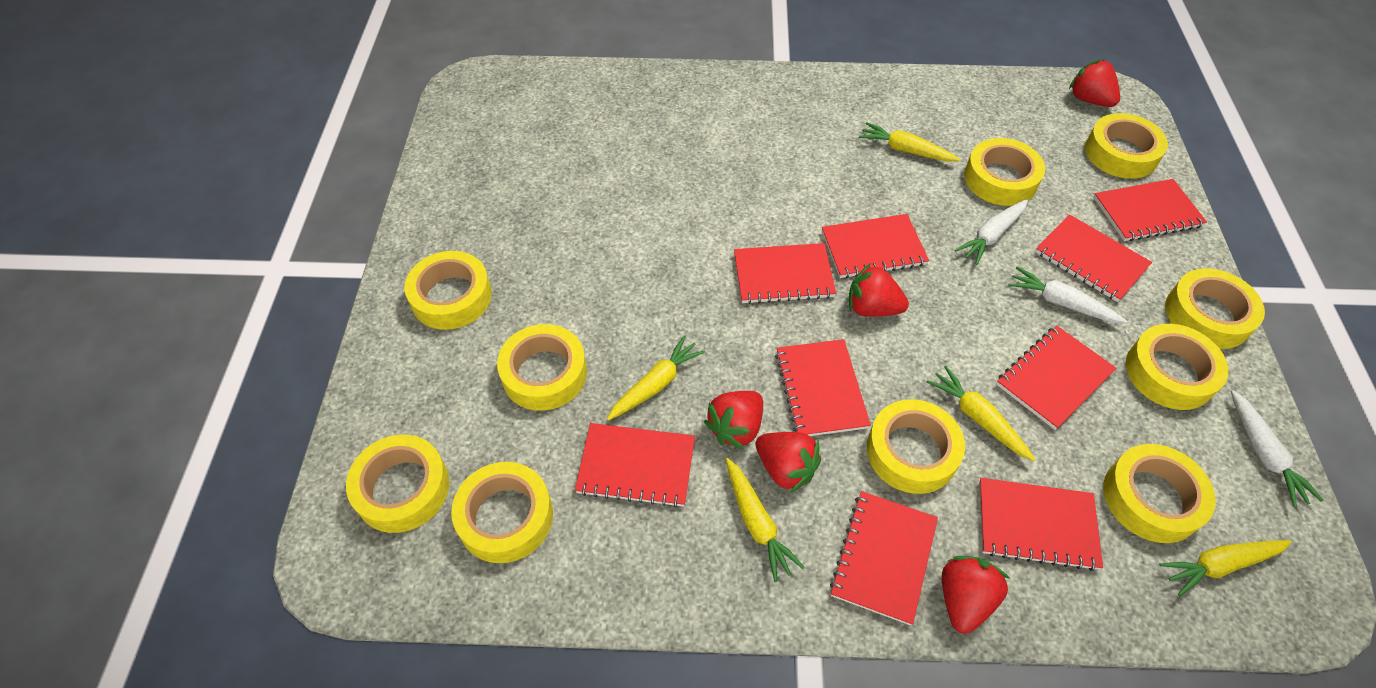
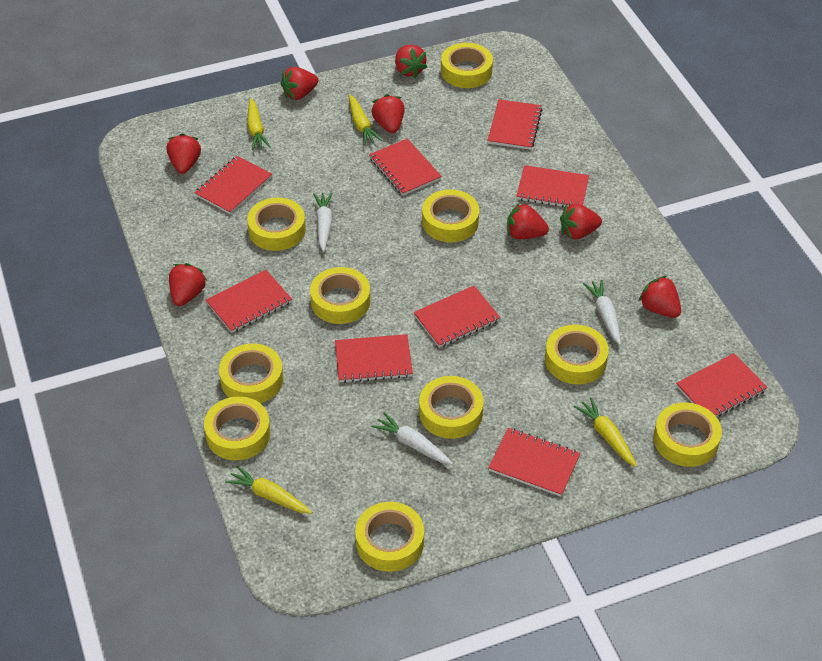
red strawberry: [704,391,763,450] [755,432,821,493] [849,263,909,317] [942,556,1010,634] [1069,60,1120,107] = 5 -> [167,133,201,174] [169,263,207,306] [280,67,318,100] [371,94,405,133] [395,45,427,78] [507,202,549,239] [560,204,602,239] [638,276,681,318] = 8
yellow carrot: [607,335,705,421] [726,458,805,582] [859,122,960,162] [926,366,1036,461] [1159,540,1292,596] = 5 -> [225,465,312,514] [247,98,270,150] [349,94,382,145] [574,397,637,467] = 4

